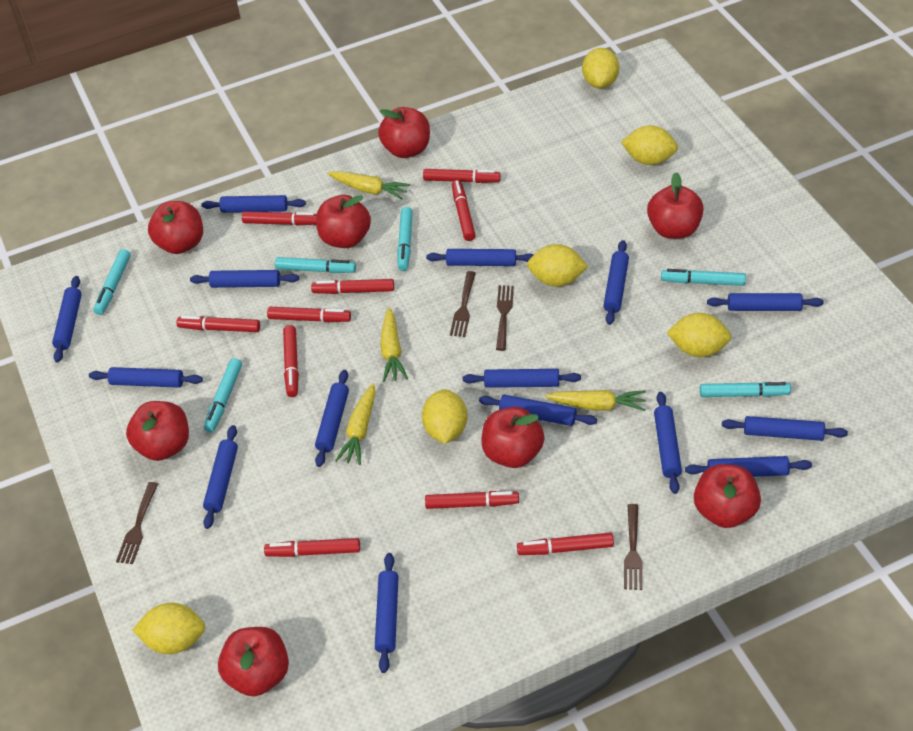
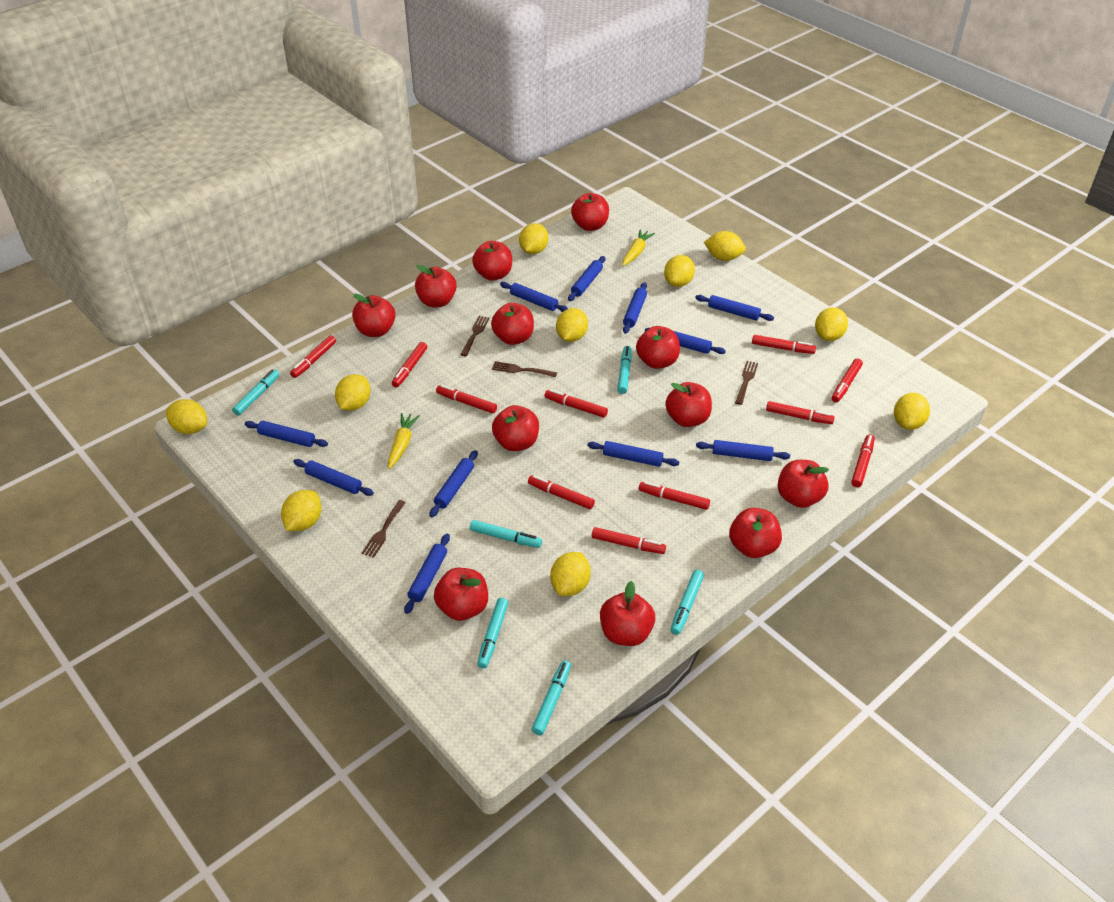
blue rolling pin: [52,276,82,363] [89,367,203,388] [190,270,299,288] [201,195,306,213] [203,425,238,529] [315,370,349,467] [375,553,399,673] [426,249,533,266] [463,369,581,388] [479,395,597,426] [603,240,629,325] [654,392,682,494] [685,456,812,477] [707,293,824,311] [722,416,848,441] = 15 -> [245,421,328,447] [293,459,374,496] [404,534,450,614] [430,450,478,517] [500,282,568,312] [568,256,605,301] [587,441,679,467] [623,282,647,334] [645,328,726,354] [695,295,774,321] [696,440,790,461] = 11
red apple: [126,401,189,461] [148,201,203,254] [218,627,289,696] [316,195,371,248] [378,107,430,158] [481,407,544,468] [647,172,704,239] [694,464,761,528] = 8 -> [352,294,395,337] [415,265,457,307] [434,568,488,621] [472,241,512,281] [491,303,534,345] [492,405,539,451] [571,193,609,231] [600,581,655,646] [636,326,680,369] [665,382,712,427] [729,508,782,558] [778,460,829,508] = 12
red marker: [176,316,260,332] [242,211,317,226] [264,538,360,557] [267,307,351,322] [283,325,299,397] [311,279,394,294] [423,169,501,183] [425,491,519,509] [452,180,476,241] [517,533,614,555] = 10 -> [290,335,336,378] [392,342,427,388] [436,385,497,414] [528,475,595,509] [545,389,608,418] [592,527,666,554] [639,481,710,510] [752,335,816,354] [766,401,835,424] [832,358,863,402] [851,434,875,487] = 11
yellow carrot: [327,171,410,200] [335,383,376,465] [380,307,408,382] [545,390,646,411] = 4 -> [388,413,420,469] [622,229,655,266] = 2
yellow lemon: [133,603,205,654] [422,389,468,444] [527,244,588,287] [582,48,619,89] [621,125,678,165] [666,313,732,357] = 6 -> [166,399,207,434] [281,490,321,531] [335,374,371,411] [519,223,548,254] [550,552,591,596] [556,308,588,342] [664,255,695,287] [704,231,746,261] [815,307,848,341] [894,393,930,430] = 10

